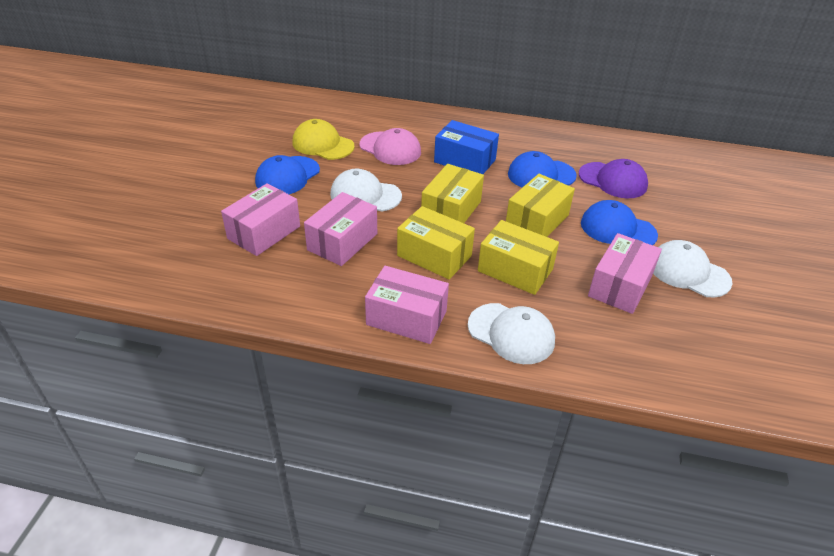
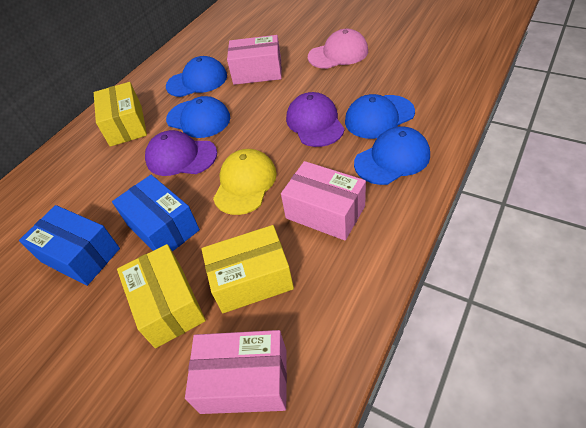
blue box: [434,120,499,174] = 1 -> [19,205,120,286] [112,175,200,252] = 2
blue cap: [255,155,320,194] [508,151,577,188] [581,200,658,245] = 3 -> [166,56,227,97] [166,96,230,138] [345,94,415,139] [354,126,430,185] = 4
pink box: [221,183,300,256] [304,192,377,266] [365,266,449,344] [588,233,662,314] = 4 -> [185,330,287,414] [227,35,282,85] [281,161,366,241] = 3
purple cap: [579,159,648,198] = 1 -> [145,130,217,176] [286,92,345,147] = 2
white cap: [330,168,402,212] [468,303,555,364] [653,240,733,297] = 3 -> none = 0
yellow box: [397,206,475,279] [421,164,484,223] [478,220,559,295] [506,174,575,237] = 4 -> [94,82,147,147] [117,244,206,348] [201,225,294,313] = 3

